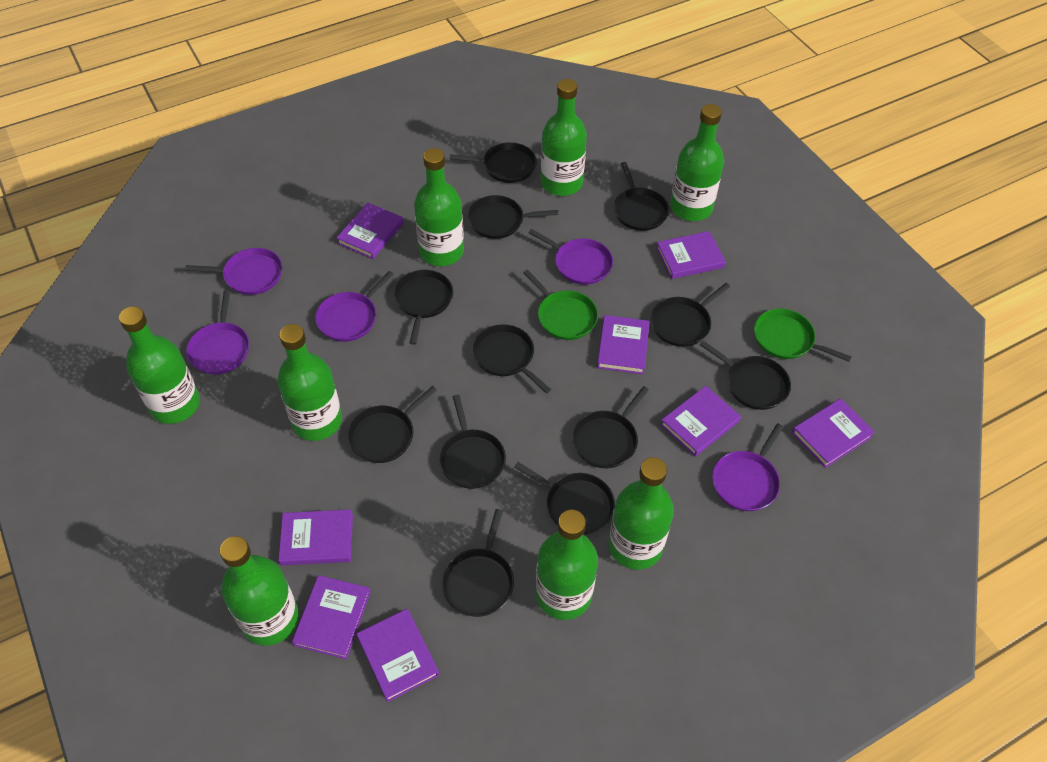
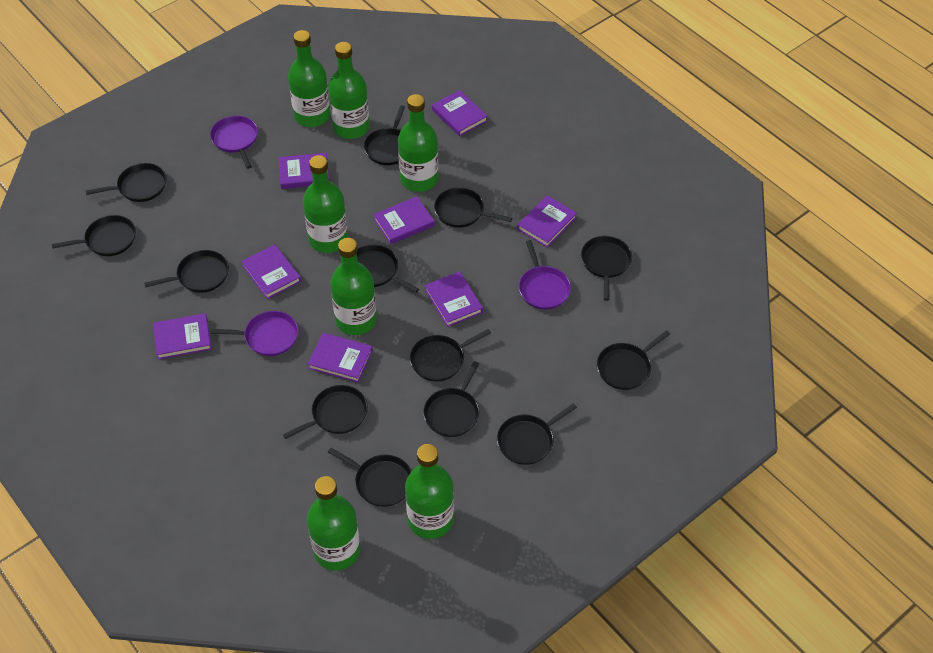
black pan: [347,386,437,463] [394,270,453,345] [439,395,506,489] [442,509,514,617] [450,142,537,183] [467,195,558,239] [472,324,551,394] [514,462,615,535] [572,386,649,468] [614,162,669,231] [651,283,730,347] [699,341,791,410] = 12 -> [52,215,136,256] [86,163,167,202] [144,250,229,293] [283,385,368,439] [328,448,412,507] [357,245,419,293] [364,105,405,165] [410,329,491,382] [423,361,479,437] [434,188,512,228] [497,403,577,465] [581,236,632,301] [597,330,670,390] = 13
green bottle: [119,306,200,424] [220,536,299,646] [277,324,342,441] [414,148,464,266] [536,510,598,620] [541,79,587,196] [609,457,674,570] [670,104,724,221] = 8 -> [288,30,331,127] [303,155,348,253] [307,476,360,570] [328,42,370,139] [330,238,377,335] [398,94,438,192] [405,444,454,539] = 7
green pan: [523,270,598,340] [754,309,851,362] = 2 -> none = 0
purple pan: [185,248,283,295] [186,290,250,375] [315,271,394,342] [529,229,613,285] [712,423,783,511] = 5 -> [210,116,258,169] [210,311,298,356] [519,240,571,310] = 3

